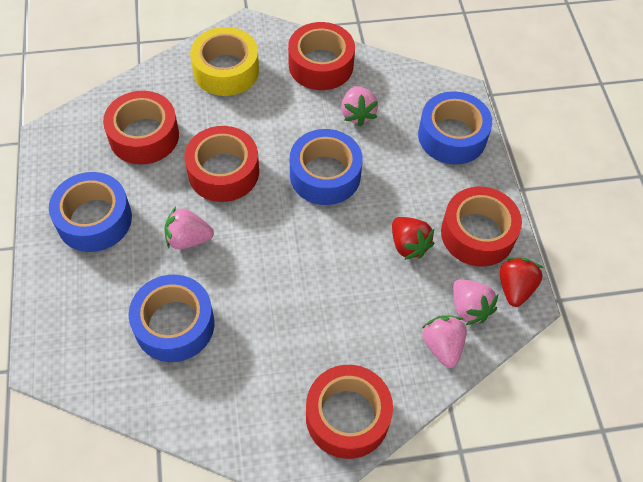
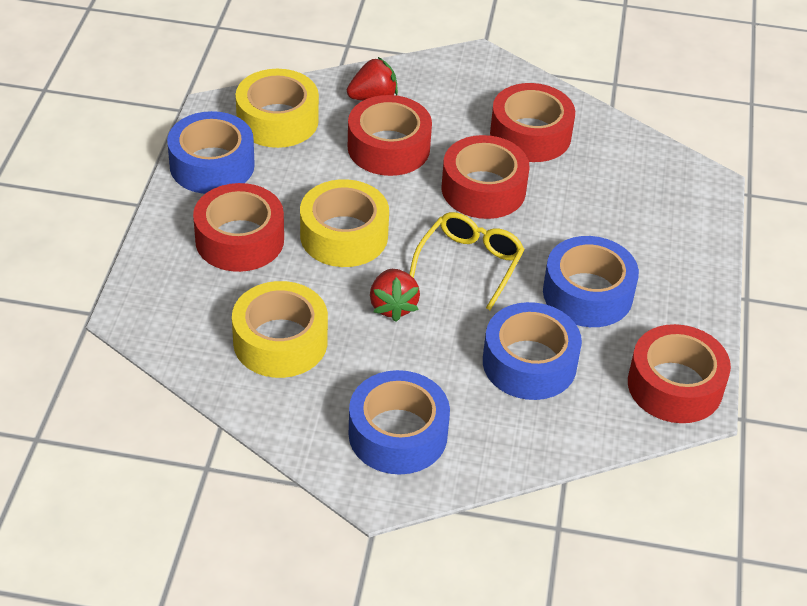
pink strawberry: [164,207,214,249] [341,86,378,127] [421,315,467,368] [453,279,498,325] = 4 -> none = 0
yellow glasses: none = 0 -> [409,212,525,310] = 1
yellow tape: [190,27,259,96] = 1 -> [232,281,328,378] [235,69,319,148] [300,179,389,267] = 3

